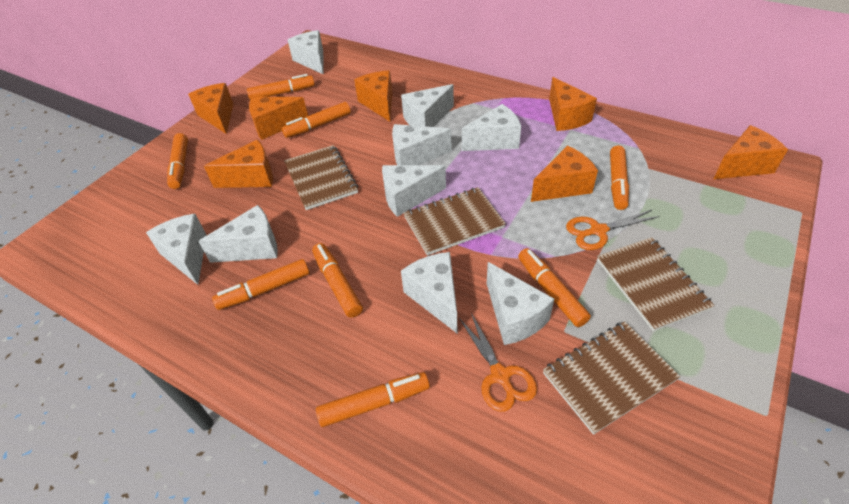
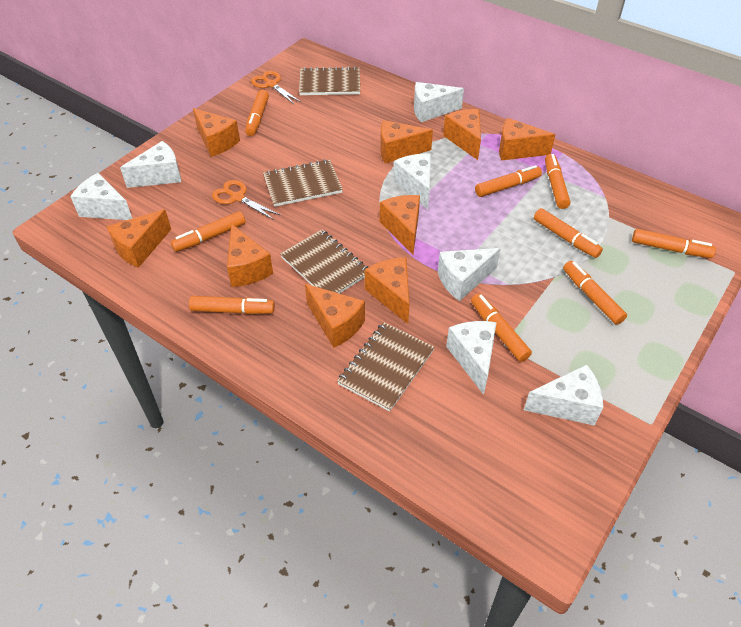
orange cheese: [188,83,233,134] [204,140,273,188] [249,96,308,140] [354,70,392,122] [531,146,598,202] [549,77,597,131] [714,125,788,179] = 7 -> [107,209,171,268] [193,108,240,157] [227,224,273,287] [305,284,365,348] [365,257,409,324] [380,120,433,163] [380,195,420,254] [443,109,481,160] [499,118,555,161] = 9
orange marker: [167,133,188,189] [212,259,309,310] [247,74,315,100] [282,102,351,138] [312,243,363,318] [316,372,430,427] [518,248,591,327] [610,146,629,210] = 8 -> [171,211,246,252] [189,296,275,314] [245,90,269,136] [471,293,532,362] [475,165,542,197] [534,208,603,258] [545,154,571,209] [563,261,627,325] [632,229,716,258] = 9
white cheese: [146,214,207,285] [198,205,278,263] [288,30,324,75] [382,165,446,217] [392,124,452,165] [401,84,454,127] [401,252,457,333] [462,104,521,151] [487,262,554,345] = 9 -> [70,173,133,220] [120,141,181,188] [393,154,431,209] [414,82,464,122] [438,248,501,301] [446,321,497,395] [524,364,603,426] = 7

